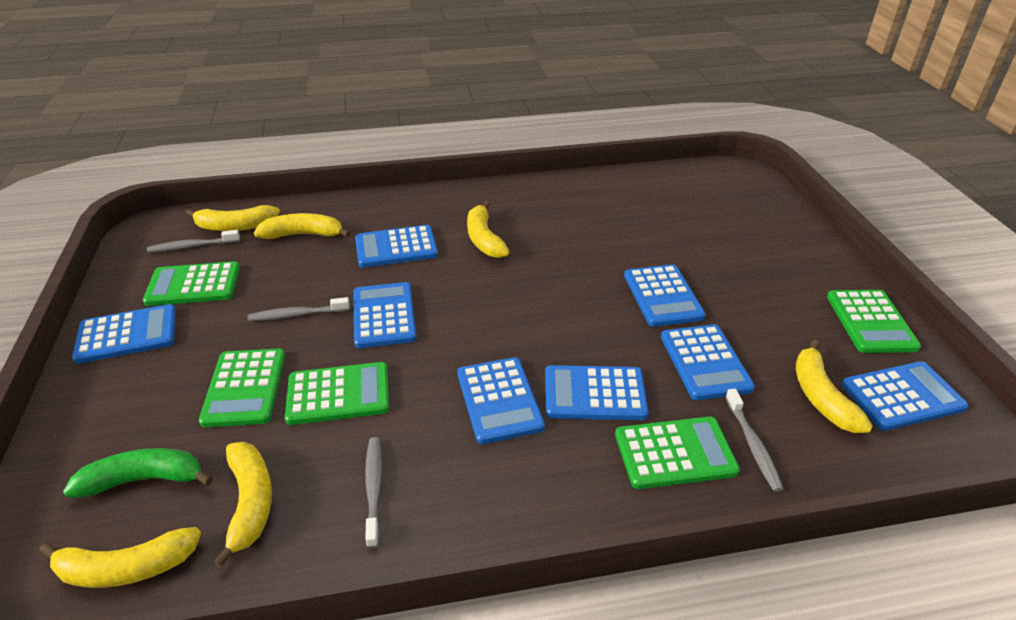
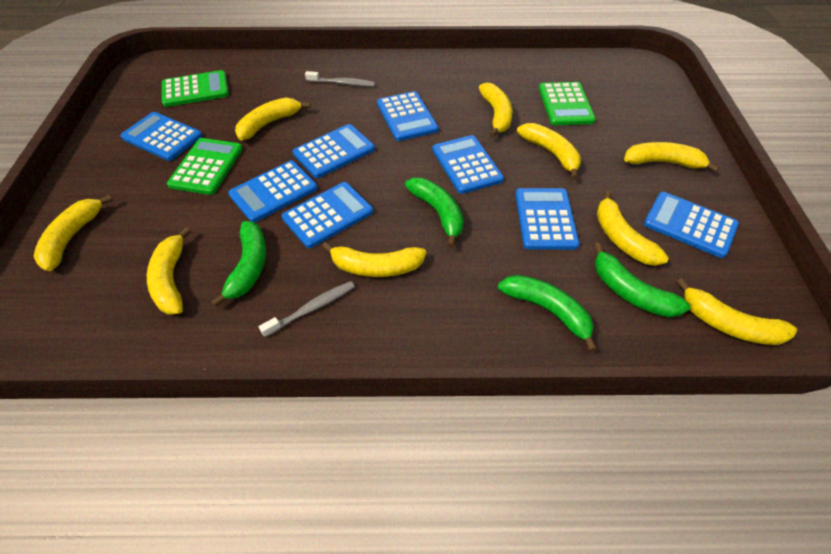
green banana: [63,448,213,498] = 1 -> [211,221,266,307] [405,178,464,248] [498,275,597,352] [594,243,690,317] = 4
green calculator: [143,261,240,306] [199,349,285,427] [285,362,389,425] [615,417,740,489] [827,290,921,353] = 5 -> [162,70,229,107] [167,138,243,195] [539,82,596,125] = 3
grey toothbrush: [147,230,240,252] [247,297,350,321] [365,437,382,548] [725,389,783,492] = 4 -> [259,281,355,337] [305,71,375,87] = 2
yellow banana: [40,527,201,588] [186,205,280,231] [213,442,272,568] [254,213,350,239] [467,201,510,258] [796,340,873,433] = 6 -> [34,195,113,271] [147,227,191,315] [235,97,310,140] [322,242,426,277] [479,83,513,137] [517,123,581,179] [597,191,669,266] [624,142,719,172] [676,278,797,345] = 9

